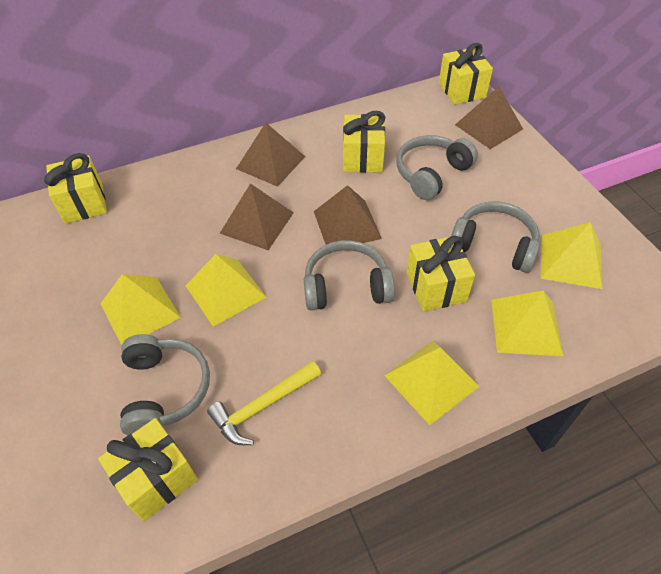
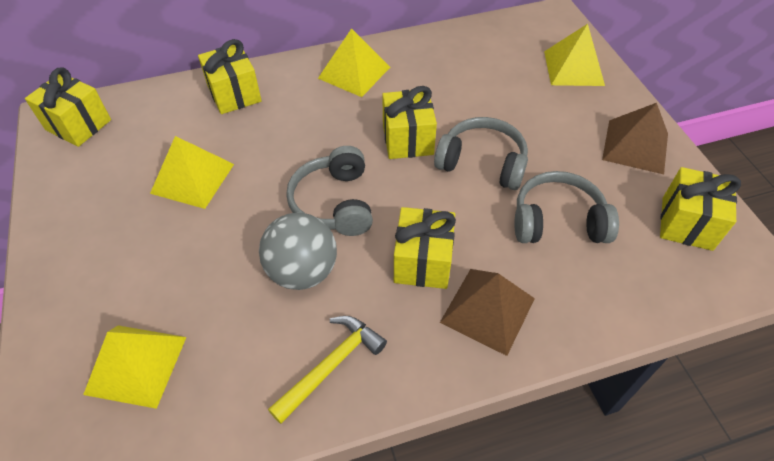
brown pyramid: [220,183,294,250] [236,123,306,187] [314,185,382,245] [455,87,523,149] = 4 -> [440,269,535,356] [602,103,668,174] = 2
grey ball: none = 0 -> [259,213,337,290] = 1
grey headphones: [120,334,210,436] [304,240,395,311] [396,135,478,200] [451,201,540,273] = 4 -> [286,146,373,236] [434,117,528,190] [514,171,619,243] = 3
yellow pyramid: [100,274,181,345] [186,254,266,326] [384,341,480,425] [491,291,563,356] [540,222,602,289] = 5 -> [83,325,186,409] [150,136,234,209] [318,28,390,97] [544,24,605,86] = 4

